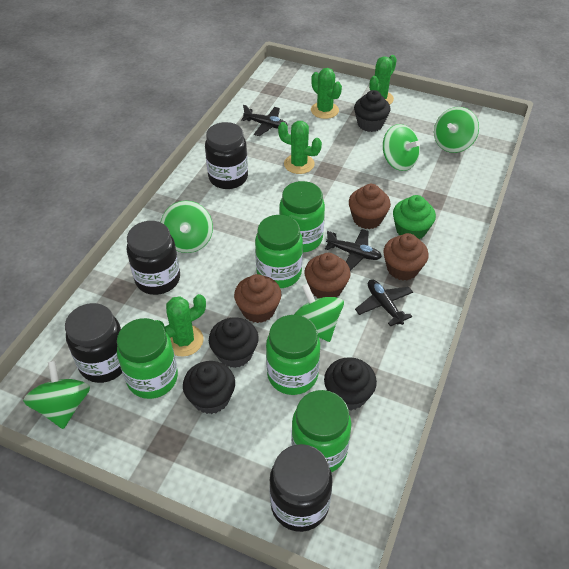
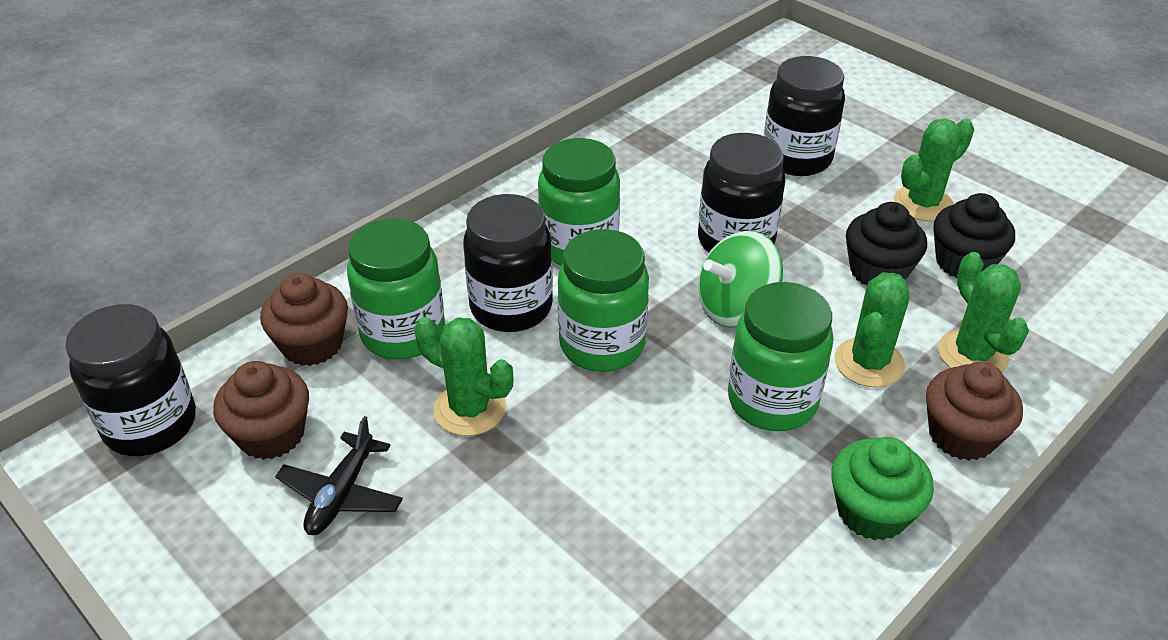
black cupcake: [183,361,235,414] [209,317,259,368] [324,357,377,411] [354,90,390,132] = 4 -> [846,202,927,286] [934,193,1015,279] = 2
black plane: [241,105,288,136] [325,229,382,271] [355,279,413,327] = 3 -> [275,416,403,535] = 1
brown cupcake: [234,274,282,323] [304,253,351,298] [349,184,391,229] [383,233,429,280] = 4 -> [213,361,309,460] [260,273,348,366] [926,362,1023,461] = 3
green jar: [117,318,178,399] [255,215,303,288] [266,315,320,395] [279,181,325,252] [291,390,352,473] = 5 -> [347,218,445,360] [538,138,620,265] [558,229,649,372] [728,282,834,431] = 4
green spinning top: [23,361,90,429] [161,201,213,253] [294,284,344,342] [383,124,420,171] [434,107,479,153] = 5 -> [698,231,783,328] = 1

